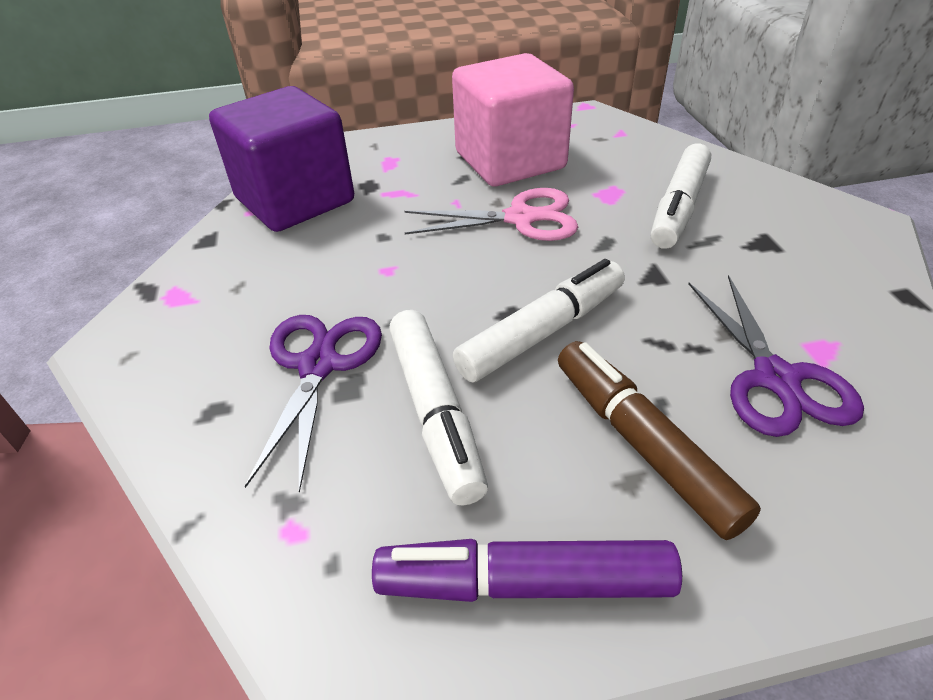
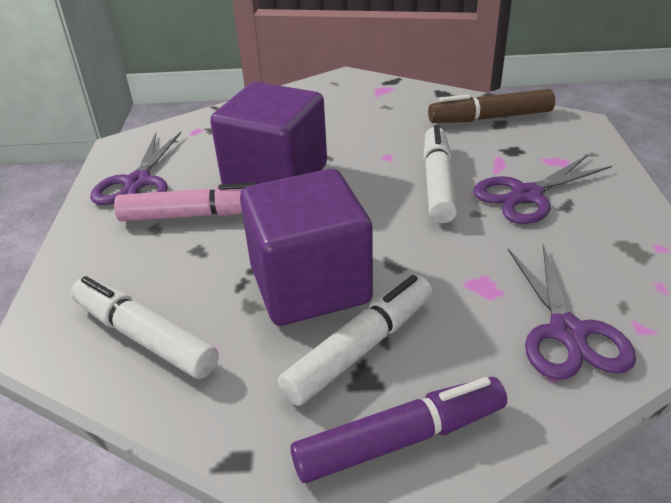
pink cube: [452,53,574,186] = 1 -> none = 0
pink marker: none = 0 -> [114,182,256,222] = 1
pink scissors: [405,188,578,241] = 1 -> none = 0
purple cube: [209,86,354,232] = 1 -> [210,82,327,184] [240,169,373,326] = 2
purple scissors: [245,315,382,493] [688,275,864,437] = 2 -> [90,132,181,205] [473,155,612,224] [508,245,636,380] = 3

